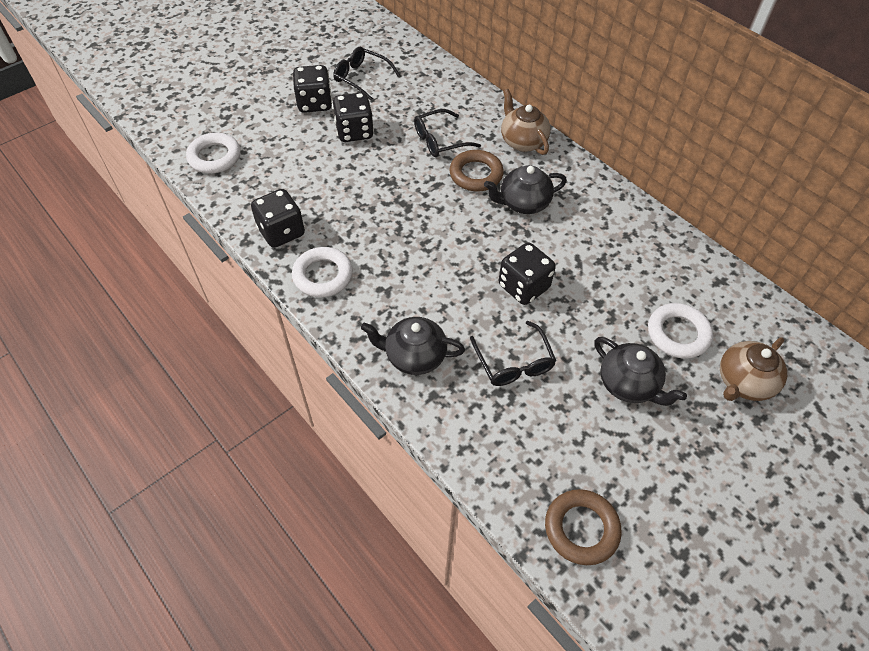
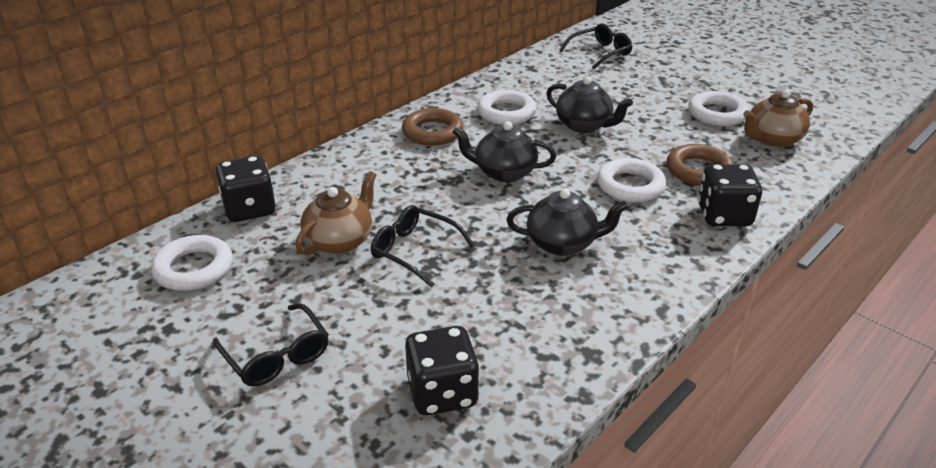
black dice: [251,189,305,248] [293,65,332,113] [332,92,374,142] [498,243,556,305] = 4 -> [216,156,276,222] [405,326,480,415] [698,164,762,226] = 3
white ring: [186,133,241,173] [292,247,353,297] [648,303,713,359] = 3 -> [151,235,233,291] [477,90,536,125] [597,158,666,202] [688,91,749,126] = 4

